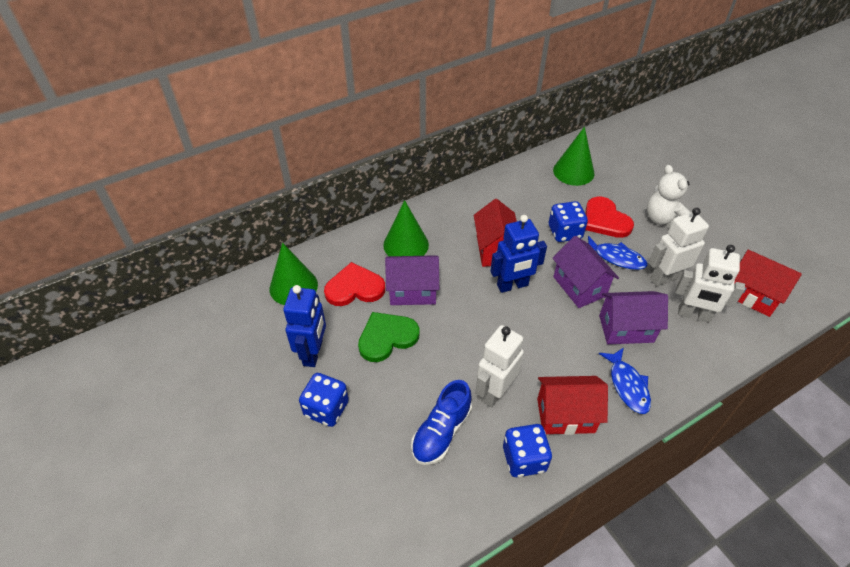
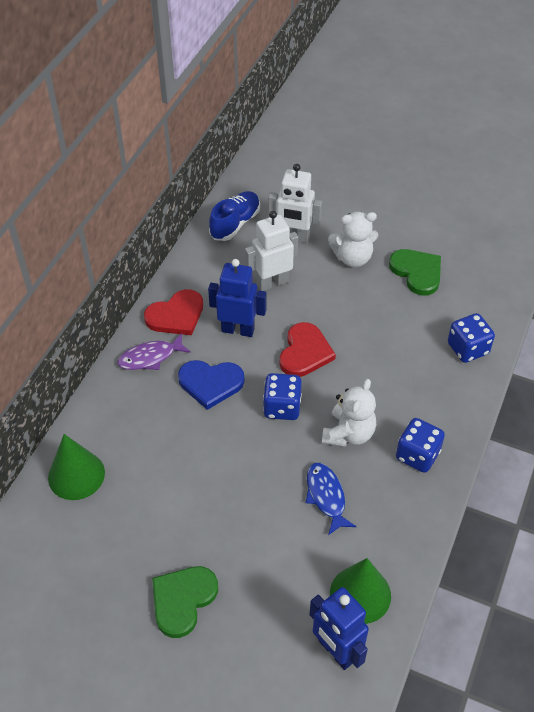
blue fish: [588,236,648,270] [599,347,651,414] = 2 -> [306,463,357,535] = 1
blue heart: none = 0 -> [178,360,244,410] = 1
green cone: [270,243,318,305] [383,200,429,256] [553,127,594,186] = 3 -> [48,434,105,500] [330,558,391,624] = 2
green heart: [358,312,420,362] = 1 -> [152,566,218,638] [389,249,441,295] = 2
purple fish: none = 0 -> [117,333,191,370] = 1
purple house: [385,255,439,305] [552,236,619,308] [599,291,668,344] = 3 -> none = 0
red house: [474,199,517,267] [537,376,608,435] [735,250,802,317] = 3 -> none = 0
white robot: [475,325,524,408] [649,208,709,286] [675,245,745,322] = 3 -> [245,211,298,291] [268,164,322,243] = 2
white teddy bear: [647,165,691,228] = 1 -> [322,379,376,447] [328,212,378,267] = 2

